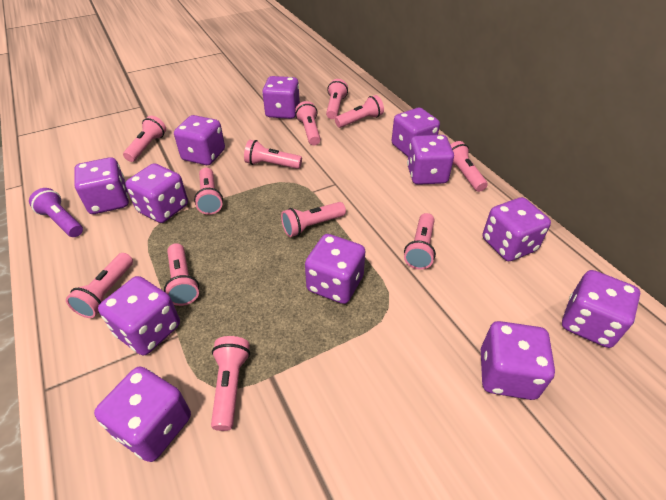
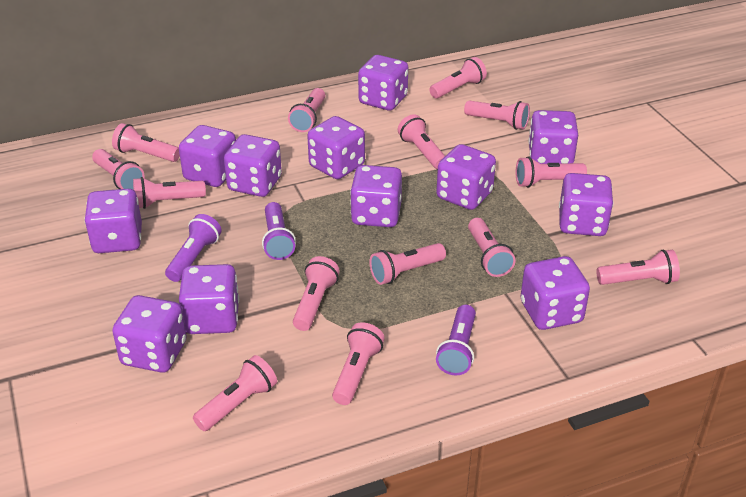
pink flashlight: [66,253,133,318] [123,116,166,162] [164,243,199,306] [194,168,223,215] [211,336,250,431] [244,140,302,169] [281,202,346,237] [295,101,321,145] [326,79,348,119] [335,95,384,128] [404,213,436,270] [450,141,488,192] = 12 -> [92,149,145,190] [112,123,180,162] [133,177,206,209] [193,355,277,431] [288,88,325,132] [293,256,340,331] [332,322,385,405] [369,243,446,285] [398,114,445,169] [429,57,487,98] [464,100,530,130] [468,218,516,277] [515,157,587,188] [597,249,680,285] = 14
purple flashlight: [29,188,83,237] = 1 -> [165,214,221,282] [262,202,296,260] [436,305,476,375] = 3

